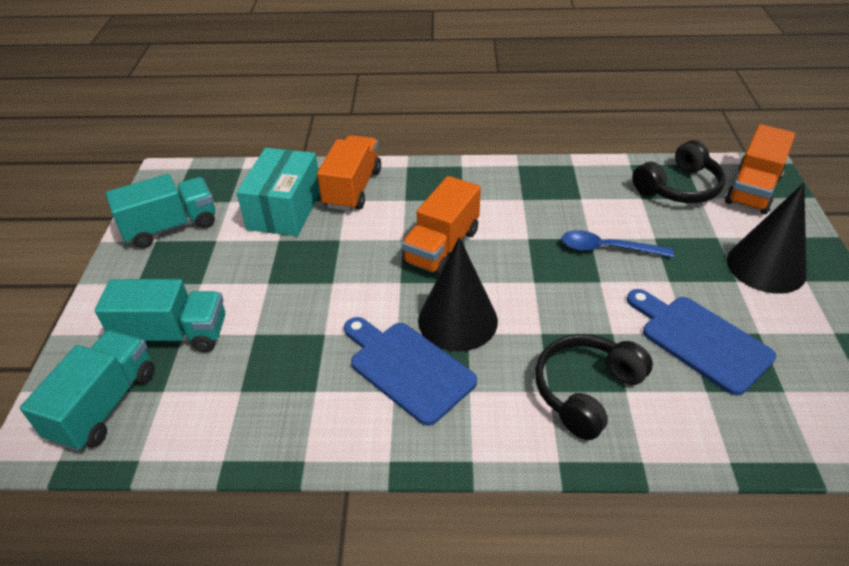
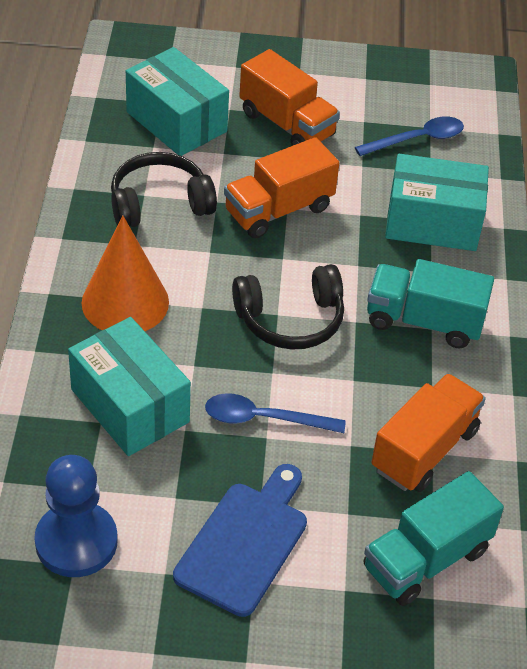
black cone: [418,237,498,351] [727,183,807,294] = 2 -> none = 0
blue cutting board: [344,317,477,426] [627,289,776,396] = 2 -> [173,464,307,617] = 1
blue pawn: none = 0 -> [34,455,118,577] = 1
blue spoon: [561,230,674,257] = 1 -> [205,393,346,433] [355,116,464,156] = 2
orange cone: none = 0 -> [82,215,169,331] = 1
turquoise box: [236,148,320,236] = 1 -> [68,317,191,456] [126,47,229,156] [385,154,489,251] = 3
turquoise truck: [20,330,155,452] [95,279,225,352] [106,174,215,248] = 3 -> [363,471,504,606] [367,259,494,348] = 2

